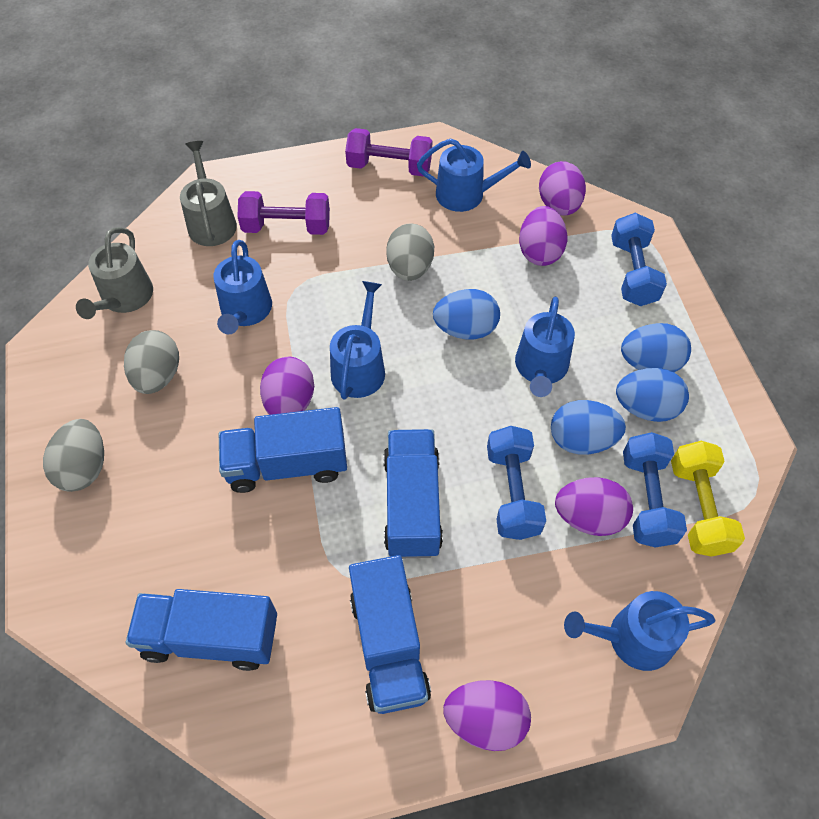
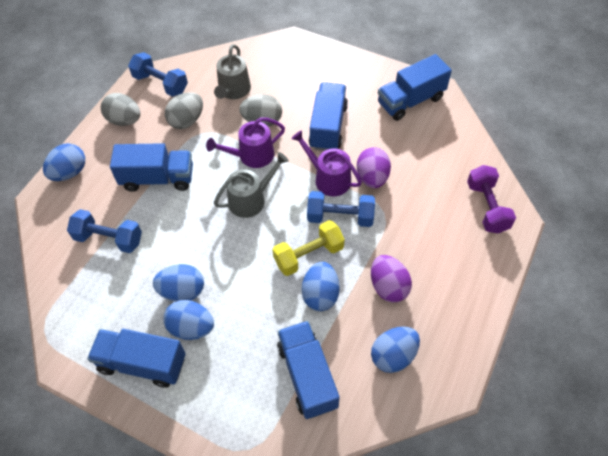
blue egg: [433,289,500,340] [551,400,626,455] [616,368,689,422] [621,323,691,372] = 4 -> [43,143,85,181] [153,264,204,302] [163,300,214,340] [302,261,340,311] [371,326,420,373] = 5
blue truck: [126,589,277,671] [219,407,347,493] [349,555,431,714] [383,429,443,558] = 4 -> [87,329,186,388] [110,143,193,192] [277,321,340,419] [309,82,348,151] [378,54,452,121] = 5
blue watering can: [214,240,272,334] [330,281,385,400] [417,138,531,212] [515,297,575,397] [564,591,716,671] = 5 -> none = 0
purple dumbbell: [238,191,330,235] [345,128,432,176] = 2 -> [467,165,516,233] = 1
purple egg: [260,357,314,415] [443,680,531,751] [519,206,567,266] [539,161,586,216] [555,477,633,536] = 5 -> [357,147,391,188] [371,255,412,303] = 2
purple watering can: none = 0 -> [206,117,285,168] [291,130,362,196] = 2

